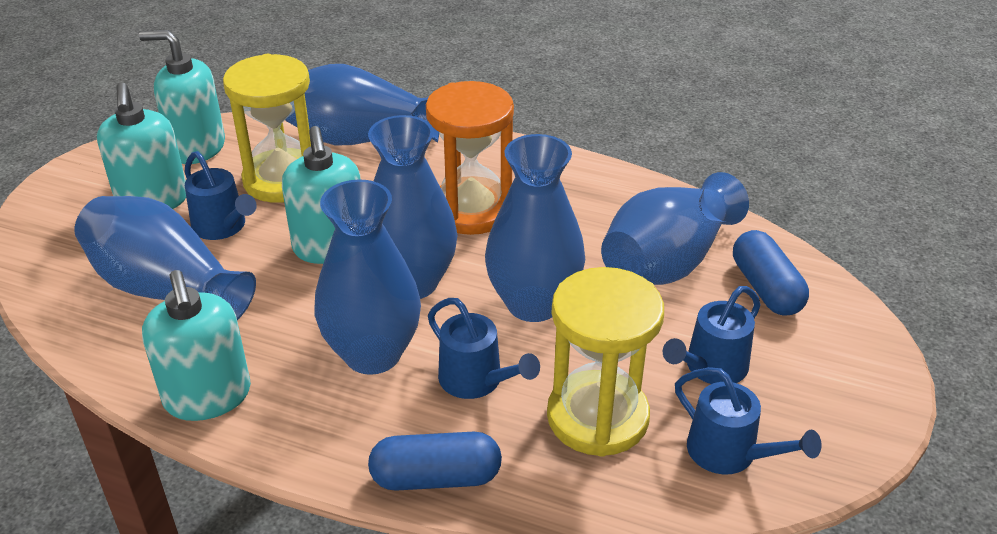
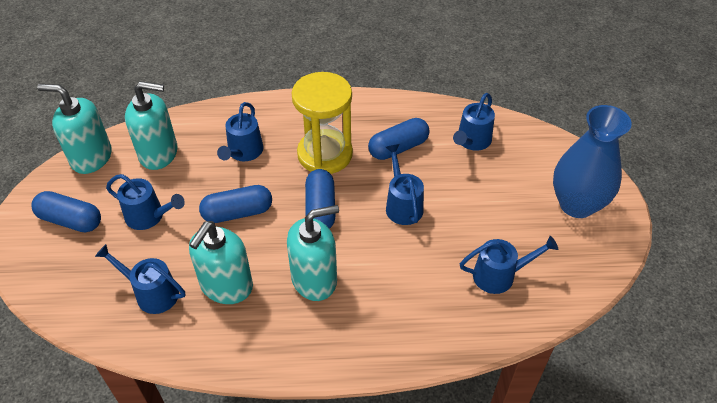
blue capsule: [368,432,502,491] [733,230,809,316] = 2 -> [31,191,101,232] [199,185,272,223] [305,169,335,229] [368,118,430,160] = 4
blue vase: [74,196,256,320] [285,64,439,146] [315,180,421,375] [368,115,458,299] [485,134,585,322] [601,172,749,285] = 6 -> [553,105,632,218] = 1
blue watering can: [185,151,257,240] [428,298,540,399] [663,286,761,384] [675,367,821,474] = 4 -> [95,244,185,314] [106,174,185,230] [217,102,263,161] [386,144,424,225] [453,93,495,151] [460,236,558,294] = 6
orange hourglass: [426,81,514,235] = 1 -> none = 0
yellow hourglass: [223,54,311,203] [547,267,664,457] = 2 -> [292,72,353,174] = 1

